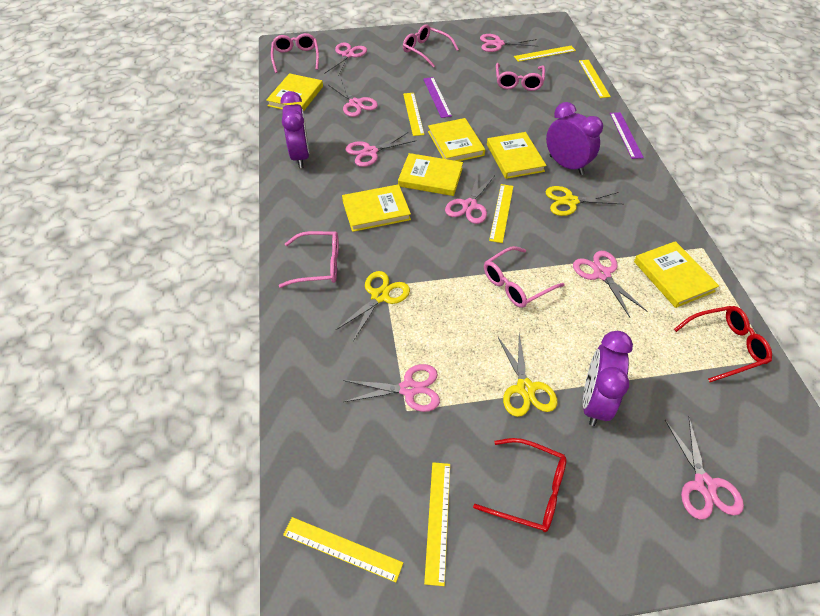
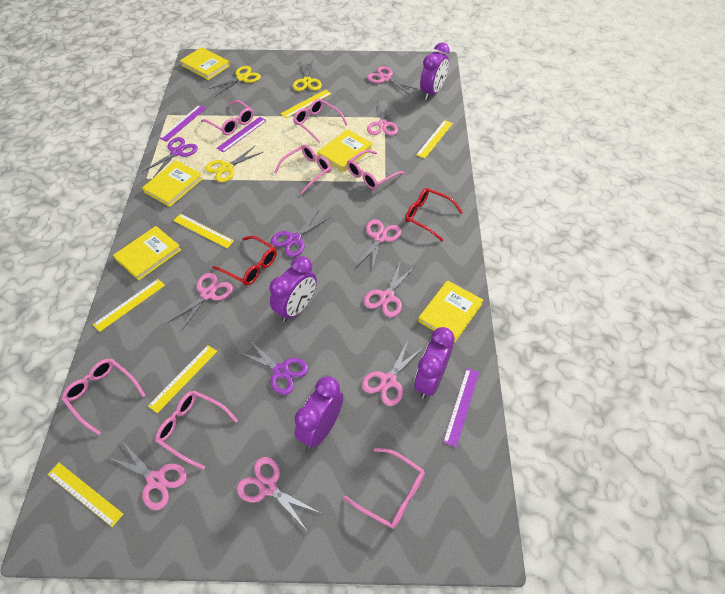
pink glasses: [271,33,319,73] [279,231,339,288] [403,24,459,68] [484,246,564,308] [496,63,545,91] = 5 -> [62,359,145,435] [155,391,238,470] [201,100,254,135] [274,144,331,194] [293,99,348,144] [343,448,425,529] [347,150,404,190] = 7
purple clock: [281,91,309,168] [546,102,603,175] [583,331,633,426] = 3 -> [270,256,317,322] [295,376,343,448] [414,327,455,399] [420,43,450,100] = 4
purple ruler: [423,77,452,118] [610,112,644,159] = 2 -> [159,105,206,142] [217,117,267,152] [443,368,479,447] = 3
purple scissors: none = 0 -> [142,137,198,178] [235,339,309,395] [271,211,330,257] = 3
yellow book: [266,73,323,111] [342,184,411,232] [398,153,463,196] [428,118,485,161] [487,132,547,179] [634,241,719,308] = 6 -> [113,226,181,281] [142,161,203,207] [180,47,230,80] [317,129,373,172] [418,280,483,343] = 5

